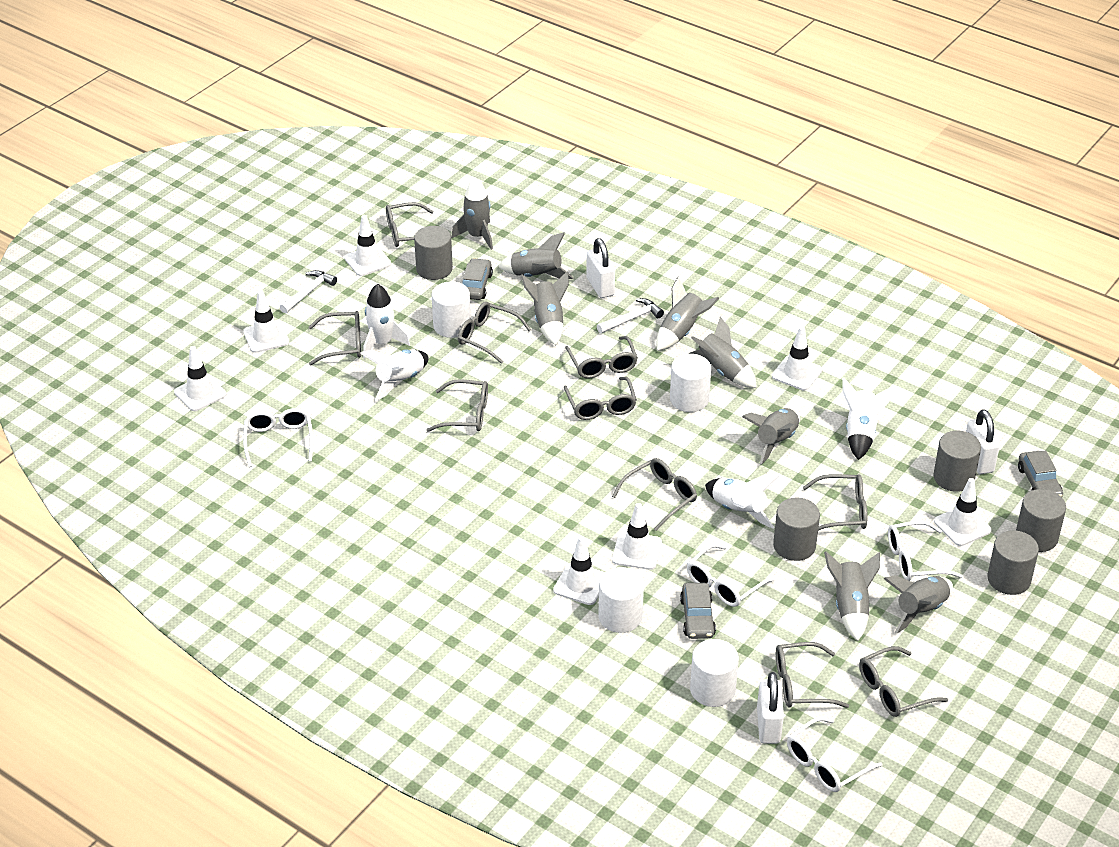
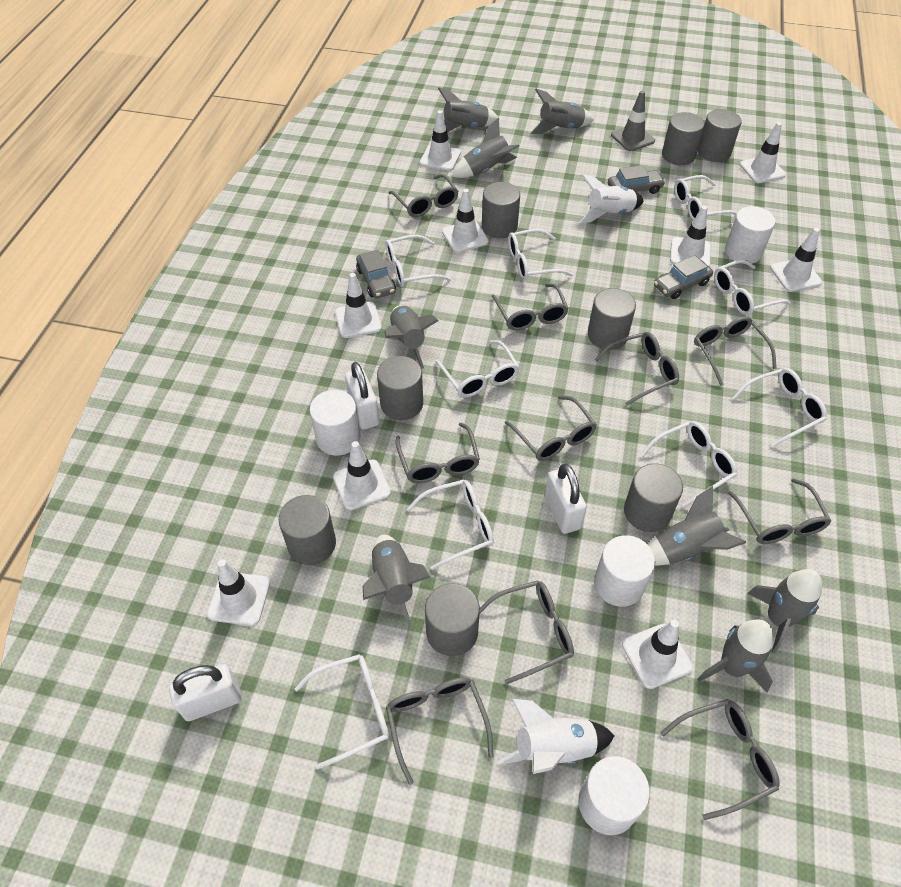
grey cylinder: [414,226,453,280] [773,497,820,561] [933,431,981,492] [987,530,1039,595] [1016,489,1066,552] = 5 -> [279,495,336,565] [377,356,423,420] [425,583,480,656] [482,182,520,238] [588,288,636,350] [624,463,683,532] [662,112,705,165] [698,109,742,162] = 8
grey traffic cone: none = 0 -> [611,91,655,151] = 1
white glasses: [243,408,313,467] [687,544,775,607] [787,717,883,792] [888,521,963,581] = 4 -> [294,654,389,769] [386,234,452,287] [407,480,494,570] [435,340,519,397] [508,229,574,280] [640,421,737,508] [674,175,737,221] [714,259,791,315] [732,368,827,447] = 9
white hammer: [280,270,337,313] [597,298,664,334] = 2 -> none = 0
white rocket: [360,349,429,401] [363,284,410,358] [705,474,779,529] [842,377,894,460] = 4 -> [498,699,614,774] [579,174,644,223] = 2
white traffic cone: [174,346,226,411] [243,290,289,353] [344,215,391,276] [553,536,605,605] [612,503,662,570] [772,326,822,391] [934,478,991,546] = 7 -> [207,559,270,626] [333,441,391,510] [335,273,382,338] [420,110,461,171] [442,189,489,253] [622,620,693,689] [670,206,711,266] [740,122,786,183] [770,228,822,292] = 9

